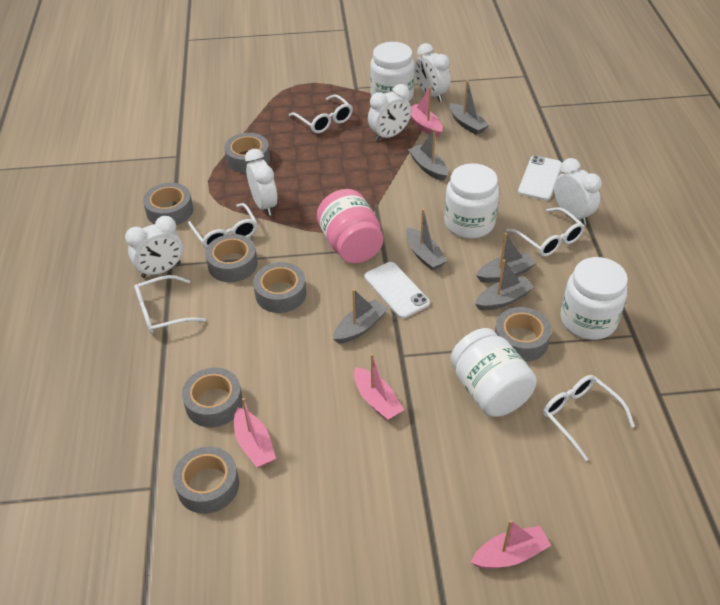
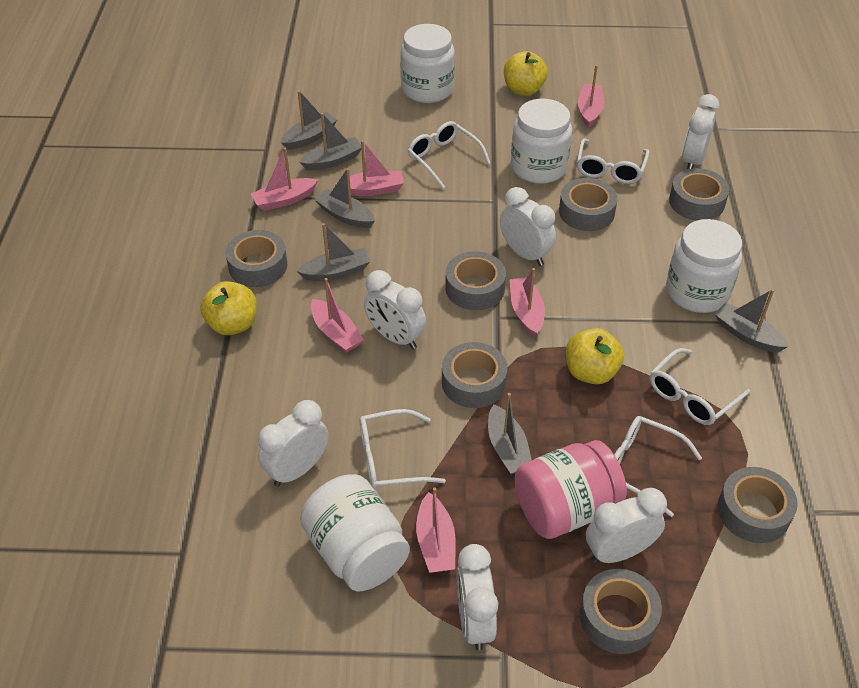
pink boat: [234,398,276,467] [354,353,404,420] [410,87,443,137] [471,520,551,569] = 4 -> [251,148,318,211] [311,278,364,353] [336,140,404,196] [416,487,456,573] [510,268,545,337] [578,65,604,128] = 6
white clock: [125,216,183,278] [245,149,277,216] [368,84,411,141] [415,43,451,102] [554,158,602,225] = 5 -> [258,400,329,487] [364,270,426,349] [457,544,498,650] [500,187,556,266] [586,488,667,563] [682,94,719,169] = 6
white phone: [364,262,430,318] [518,155,562,201] = 2 -> none = 0
yellow apple: none = 0 -> [200,281,257,335] [504,51,548,96] [566,328,624,384] = 3

